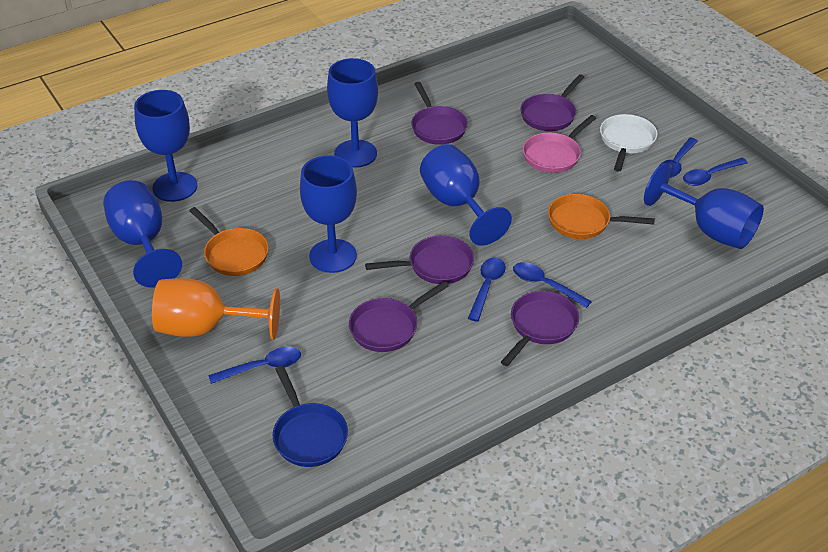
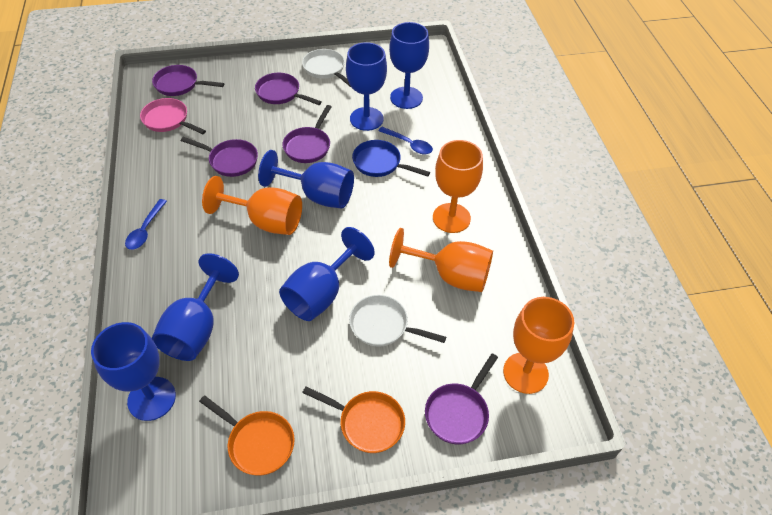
blue spoon: [208,347,301,384] [468,257,506,322] [513,262,592,308] [659,138,698,178] [683,158,748,186] = 5 -> [125,199,167,250] [378,127,433,154] = 2
orange goblet: [152,278,280,340] = 1 -> [202,176,302,235] [389,228,493,292] [433,140,483,233] [503,297,574,394] = 4
white pan: [600,114,658,172] = 1 -> [302,49,352,88] [349,295,446,347] = 2

